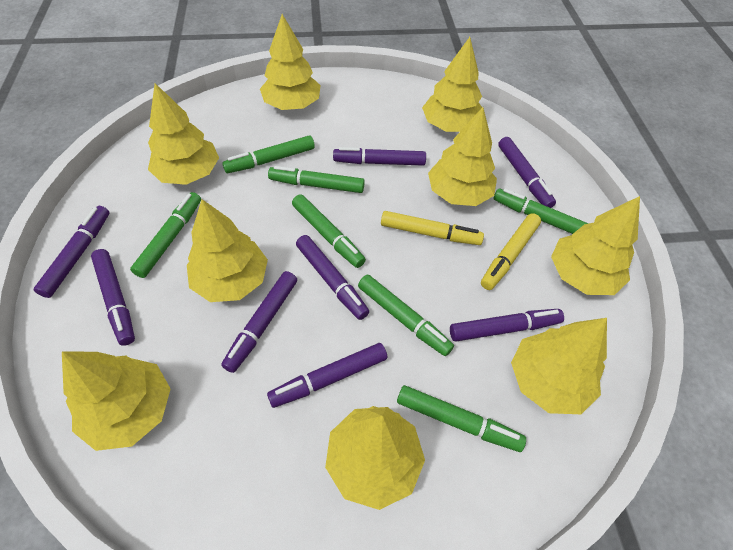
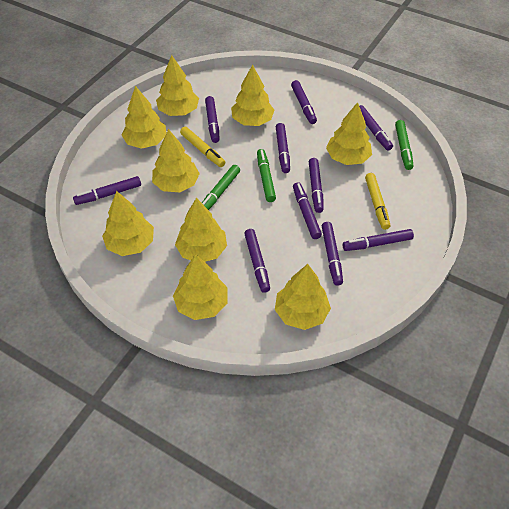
green marker: [130,192,201,278] [222,136,315,173] [268,166,365,193] [292,194,366,268] [358,275,454,356] [397,385,526,452] [494,188,589,234] = 7 -> [202,165,240,210] [257,149,276,202] [395,120,413,170] = 3
purple marker: [34,206,110,298] [91,249,135,346] [221,271,297,373] [267,343,387,408] [296,235,369,320] [333,147,426,166] [450,309,564,342] [498,137,556,208] = 8 -> [73,176,141,205] [205,96,219,143] [244,229,270,293] [276,123,290,173] [291,80,317,124] [293,182,322,239] [309,158,324,213] [322,222,343,286] [343,229,414,251] [359,105,393,150] = 10

